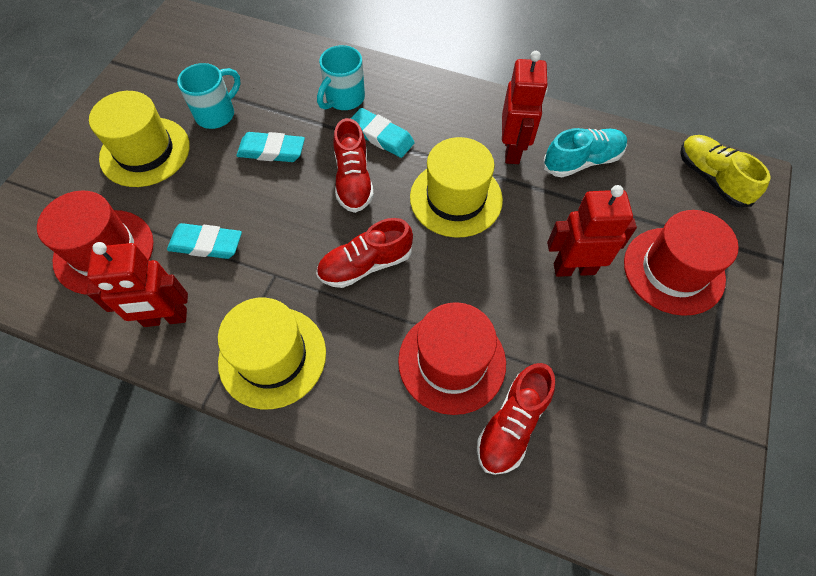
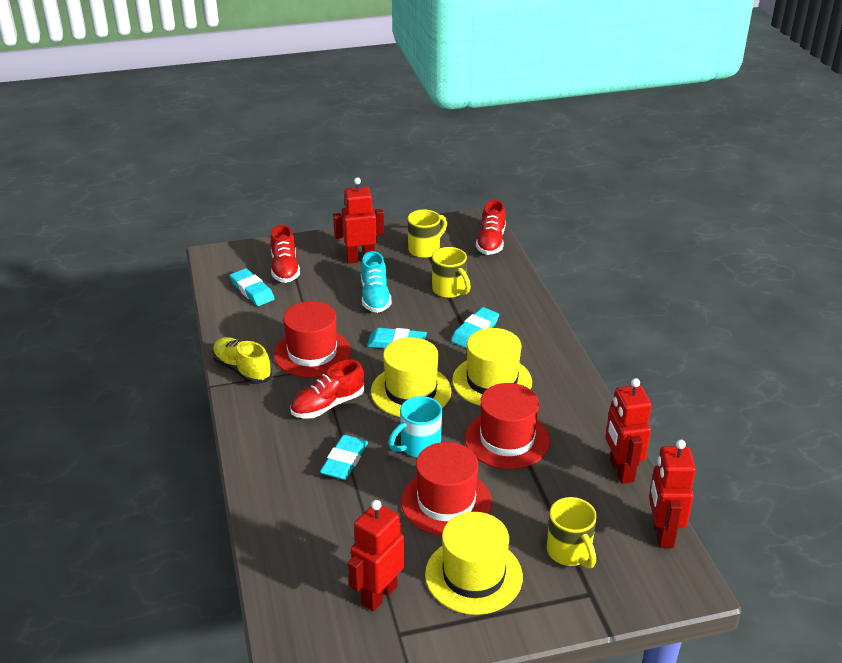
red robot: [87,242,188,327] [502,51,548,164] [547,185,637,277] = 3 -> [333,177,384,264] [348,500,405,611] [605,378,652,484] [649,439,696,548] = 4
turquoise eraser: [167,223,242,259] [236,132,305,162] [350,108,415,158] = 3 -> [230,268,275,306] [320,435,368,480] [367,328,427,349] [451,307,499,349] = 4
turquoise mug: [177,63,241,129] [317,45,365,110] = 2 -> [388,396,442,457] = 1
yellow mug: none = 0 -> [408,210,447,258] [432,247,471,298] [547,497,597,569] = 3

